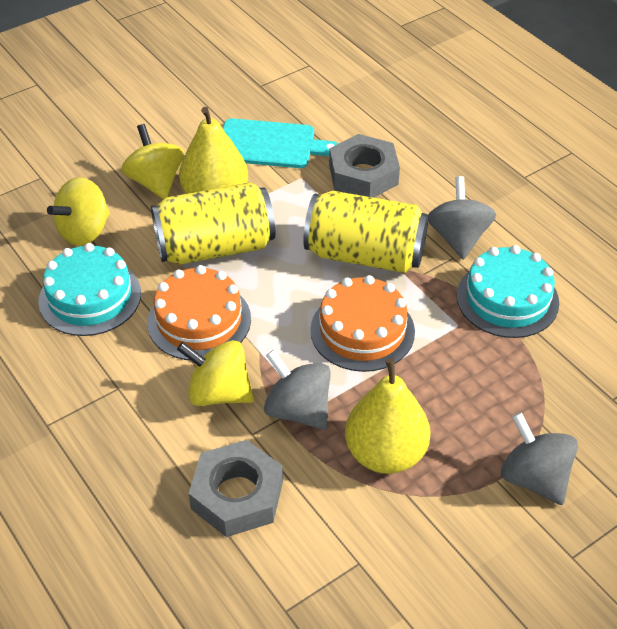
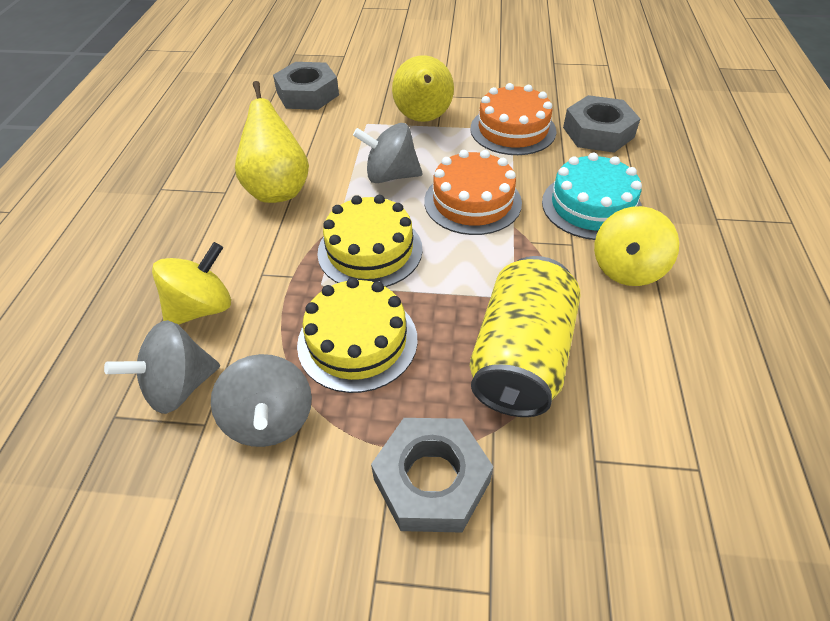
grey nut: [189,440,283,537] [329,134,400,198] = 2 -> [273,62,339,110] [371,418,493,533] [563,95,640,153] = 3
turquoise cake: [38,243,141,336] [457,245,559,338] = 2 -> [542,153,642,240] = 1
turquoise cutting board: [222,118,339,168] = 1 -> none = 0
yellow cake: none = 0 -> [297,277,418,393] [317,195,423,287] = 2
yellow can: [151,182,275,265] [303,191,429,273] = 2 -> [470,256,580,417] = 1
yellow spinning top: [47,177,110,246] [121,124,184,200] [177,340,254,406] = 3 -> [152,242,231,325] [594,206,679,286] = 2

